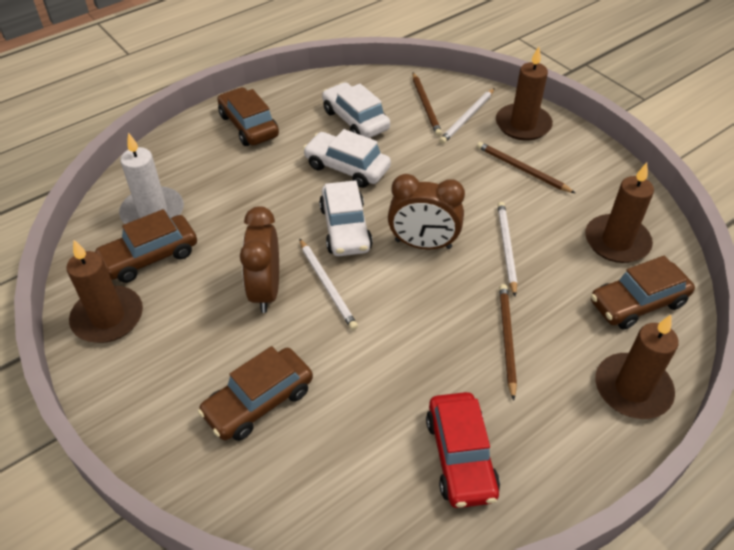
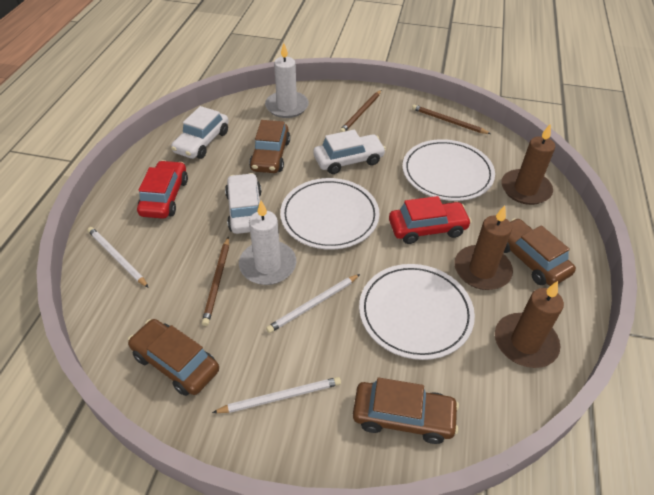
brown candle: [66,240,143,343] [496,47,553,141] [585,163,654,263] [595,315,679,419] = 4 -> [454,205,513,290] [495,281,564,368] [501,124,555,205] = 3
brown clock: [240,206,279,313] [388,174,465,250] = 2 -> none = 0
red car: [426,392,500,508] = 1 -> [137,160,188,219] [389,196,472,244] = 2
white candle: [119,133,184,224] = 1 -> [239,201,296,285] [265,43,309,118] = 2
white plate: none = 0 -> [280,178,380,250] [359,264,475,360] [402,139,495,201] = 3

